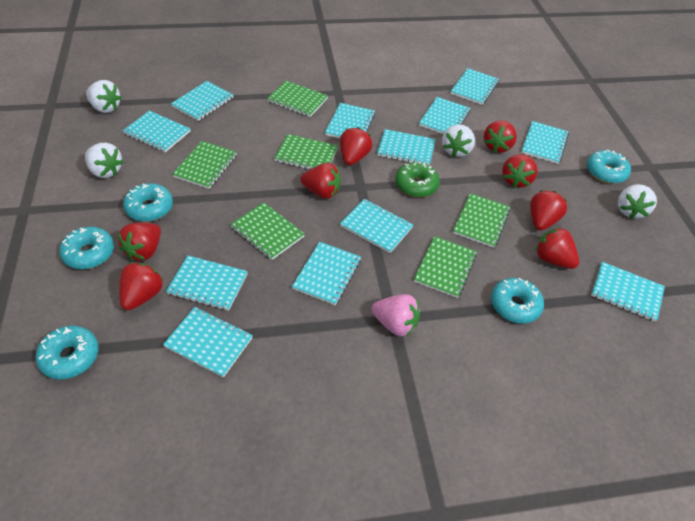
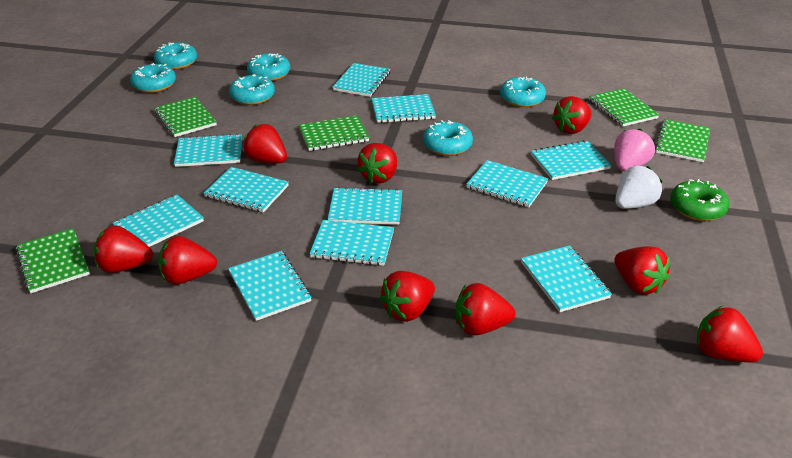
green notebook: [172,141,237,189] [230,202,305,260] [267,81,328,117] [274,134,338,169] [414,236,477,298] [453,193,510,248] = 6 -> [16,228,90,293] [154,97,217,137] [299,115,369,151] [589,88,660,126] [655,119,710,162] = 5
red strawberry: [118,223,161,261] [119,262,164,310] [300,163,341,199] [340,127,373,165] [484,120,517,153] [502,154,538,188] [530,190,567,230] [535,227,579,269] = 8 -> [94,225,153,273] [158,236,217,284] [243,124,287,163] [358,143,397,184] [380,271,435,322] [456,283,515,335] [552,96,592,134] [614,246,670,294] [697,306,763,362] = 9
turquoise donut: [35,326,99,379] [59,227,114,269] [123,183,173,222] [491,278,544,324] [587,149,631,184] = 5 -> [130,63,176,93] [154,43,197,70] [229,74,275,105] [247,53,290,81] [423,120,473,156] [500,76,546,107] = 6
turquoise notebook: [123,111,191,152] [163,307,253,378] [166,255,248,311] [171,81,233,121] [292,242,361,305] [325,103,375,138] [340,199,414,253] [377,129,436,165] [419,97,470,134] [450,68,499,105] [521,121,569,164] [591,262,665,322] = 12 -> [113,195,204,247] [174,133,242,167] [204,167,289,213] [228,251,312,321] [310,220,394,266] [328,187,402,225] [333,63,390,97] [372,94,436,123] [466,160,548,207] [521,245,612,312] [531,140,611,180] = 11
white strawberry: [85,143,123,178] [86,80,122,113] [442,124,475,157] [618,184,657,219] = 4 -> [615,166,662,209] = 1

